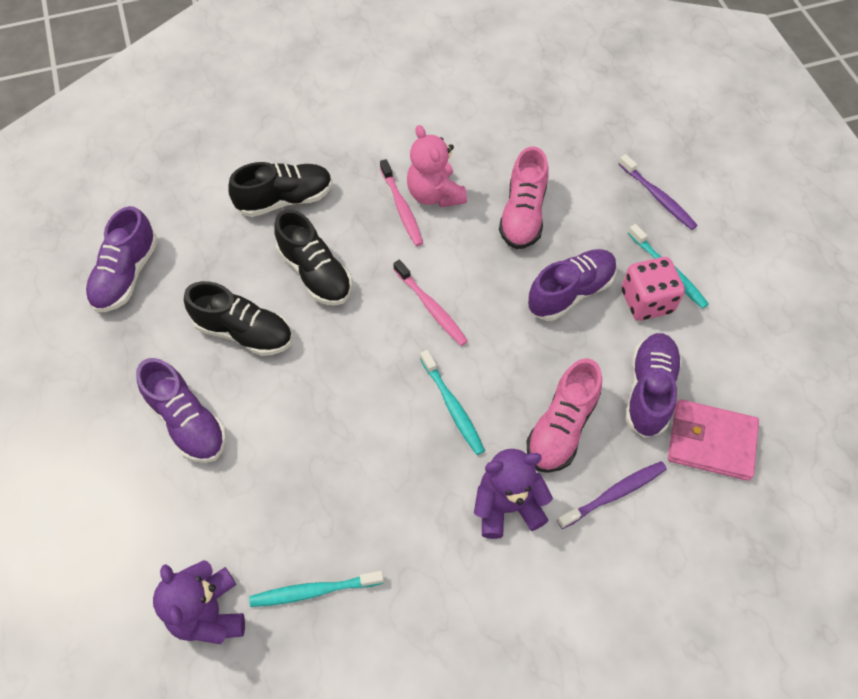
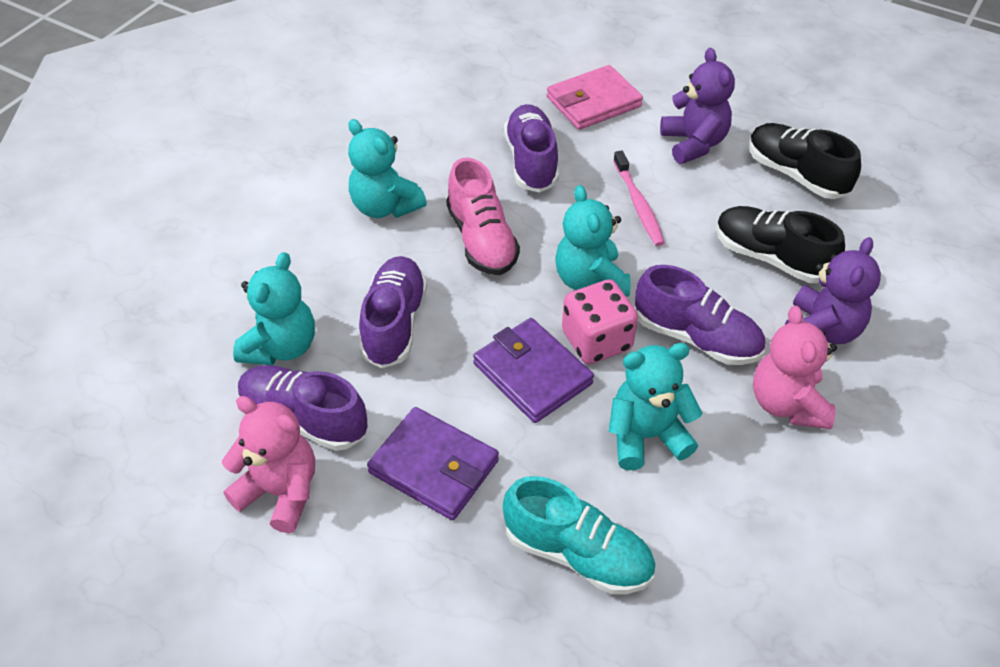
black shoe: [184,281,292,356] [228,162,333,217] [274,209,352,306] = 3 -> [716,206,845,283] [749,123,861,199] = 2
pink shoe: [499,146,548,249] [526,358,602,473] = 2 -> [446,158,520,275] = 1
pink teddy bear: [407,125,467,208] = 1 -> [222,396,315,533] [753,306,837,429] = 2
pink toothbrush: [380,159,423,246] [393,260,468,346] = 2 -> [613,150,665,246] = 1
purple toothbrush: [557,461,667,529] [619,154,698,230] = 2 -> none = 0
purple wallet: none = 0 -> [367,407,499,520] [473,318,594,423] = 2
turquoise shoe: none = 0 -> [503,476,655,594] = 1
turquoise teddy bear: none = 0 -> [233,252,315,365] [348,119,427,218] [555,185,631,296] [609,343,703,470] = 4
turquoise toothbrush: [249,571,384,607] [420,350,485,455] [628,224,709,309] = 3 -> none = 0

